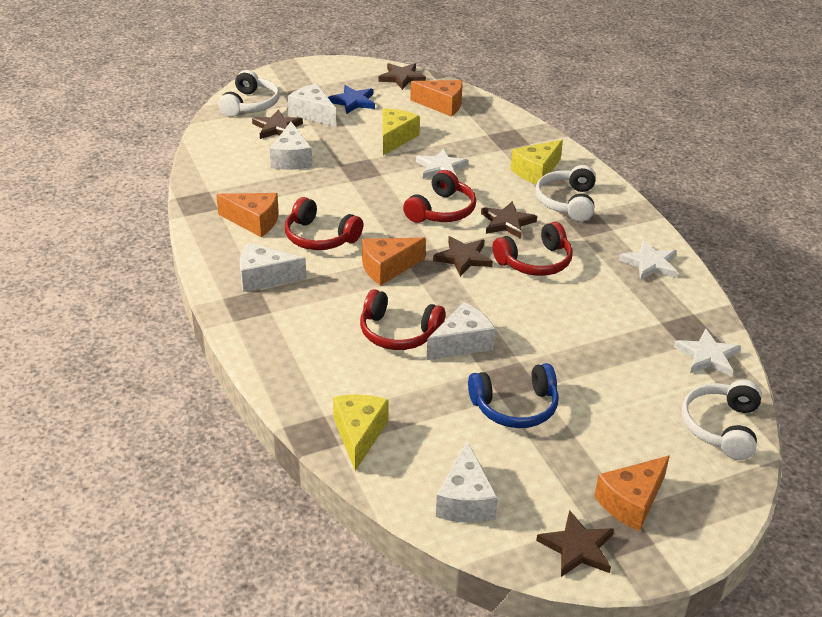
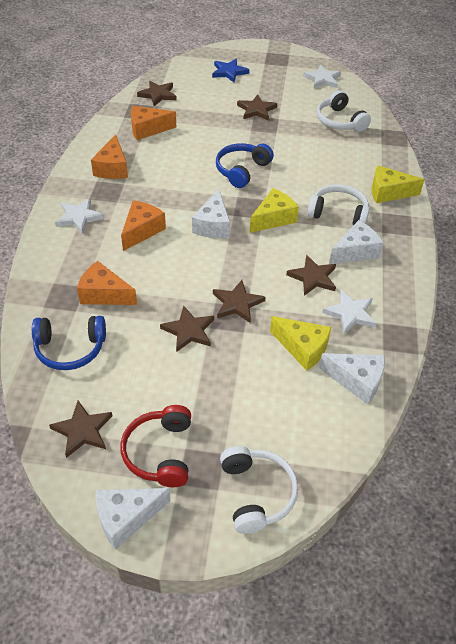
blue headphones: [468,363,559,428] = 1 -> [32,316,106,370] [216,143,274,188] = 2
brown star: [252,110,303,139] [379,63,426,90] [433,236,493,277] [481,201,537,239] [536,510,614,577] = 5 -> [49,401,112,458] [137,81,177,106] [160,306,214,352] [213,280,265,323] [237,95,277,121] [286,255,336,296] = 6
red headphones: [285,197,363,250] [360,289,445,350] [403,170,476,223] [492,222,573,276] = 4 -> [120,405,191,487] = 1
white cheese: [240,243,307,292] [270,122,312,170] [288,83,336,127] [427,302,495,360] [436,441,498,523] = 5 -> [96,488,171,550] [192,189,230,238] [319,353,385,405] [329,220,384,264] = 4

